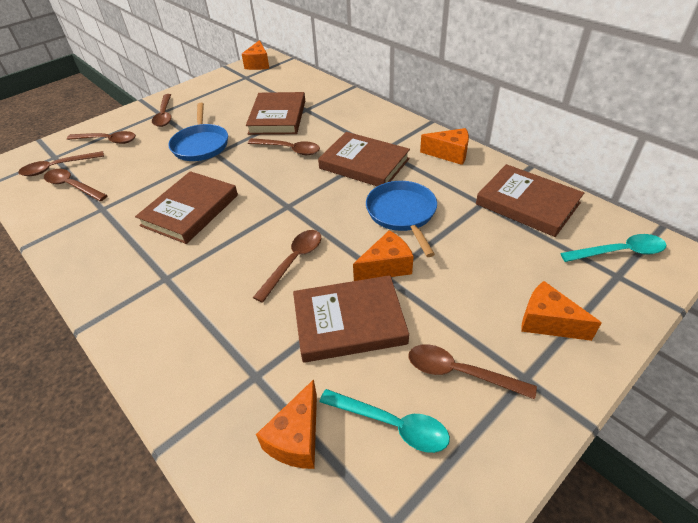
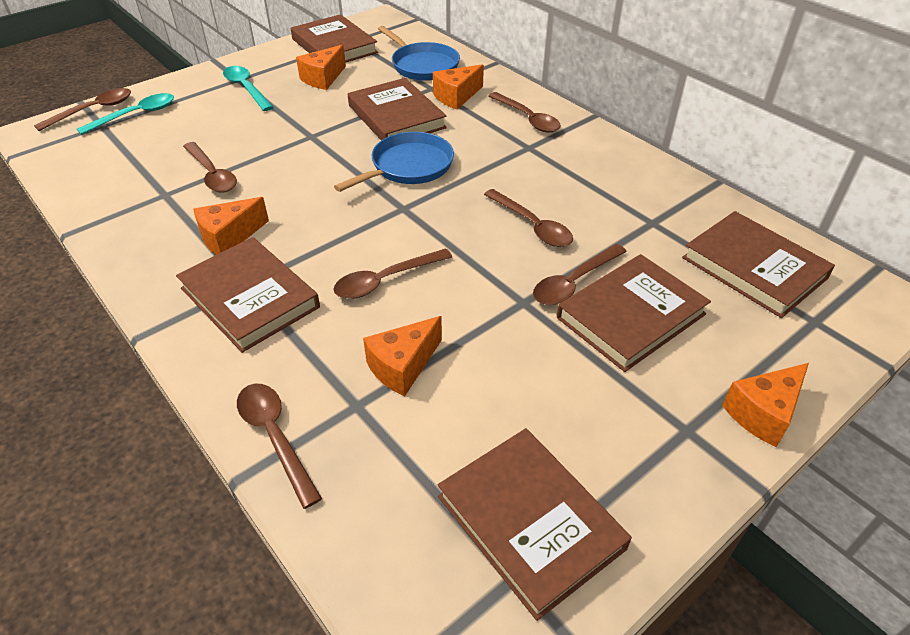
brown book: [135,171,238,244] [246,92,305,135] [293,275,409,363] [318,132,410,186] [476,164,584,237] = 5 -> [176,237,320,353] [291,14,378,63] [348,78,447,140] [438,428,632,621] [557,254,711,372] [682,211,835,318] = 6

